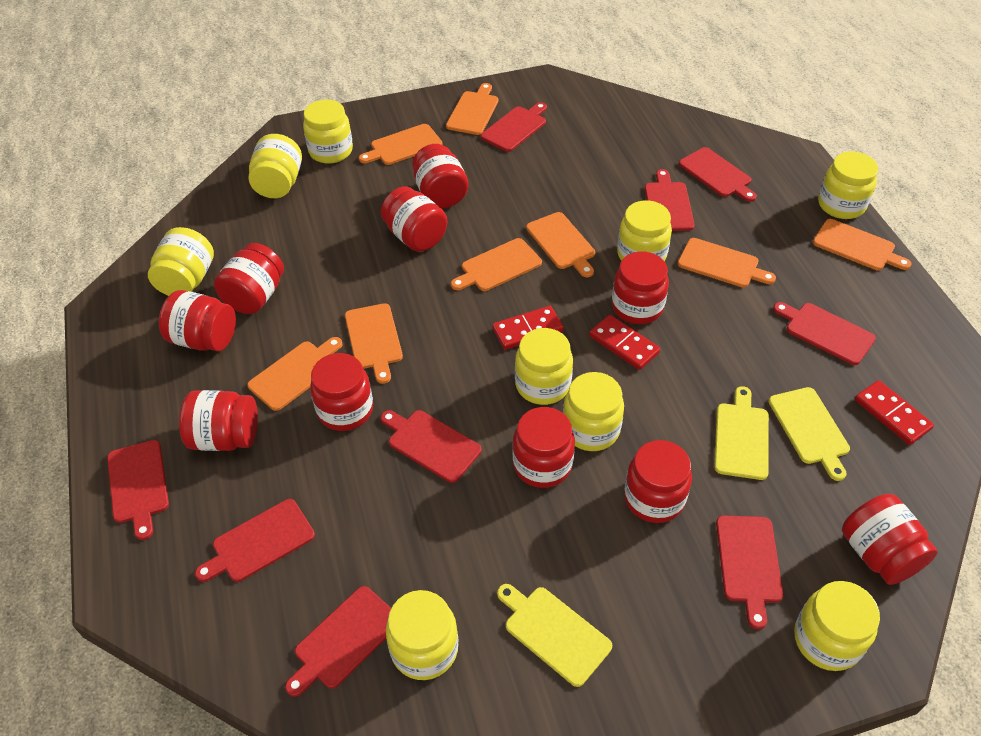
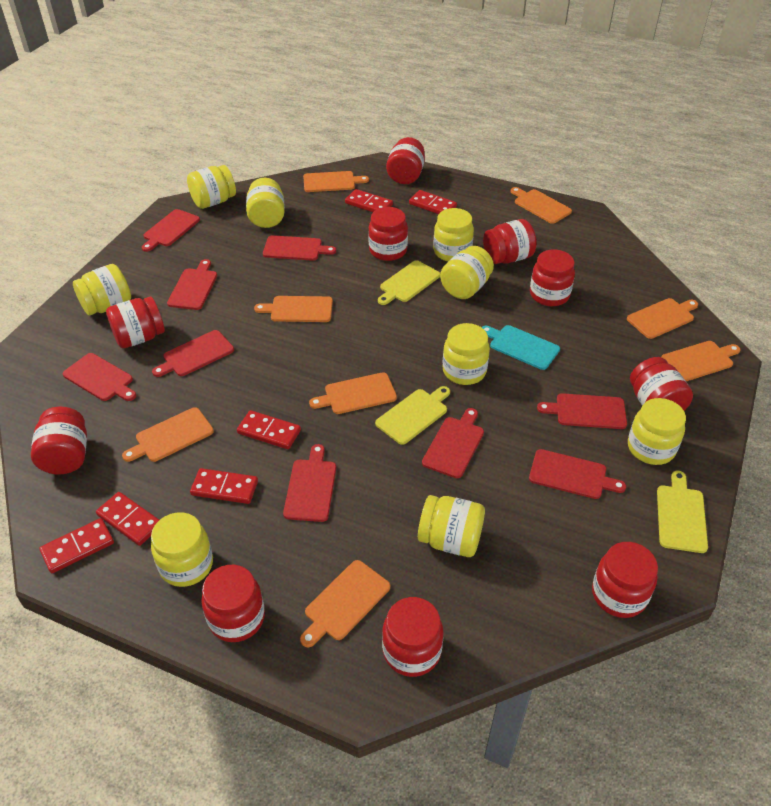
red domino: [492,306,564,350] [589,315,660,370] [855,380,934,445] = 3 -> [39,518,114,573] [96,492,159,546] [190,468,258,504] [237,410,301,449] [345,189,393,212] [409,190,457,214] = 6
turquoise cutting board: none = 0 -> [482,325,560,370] = 1

